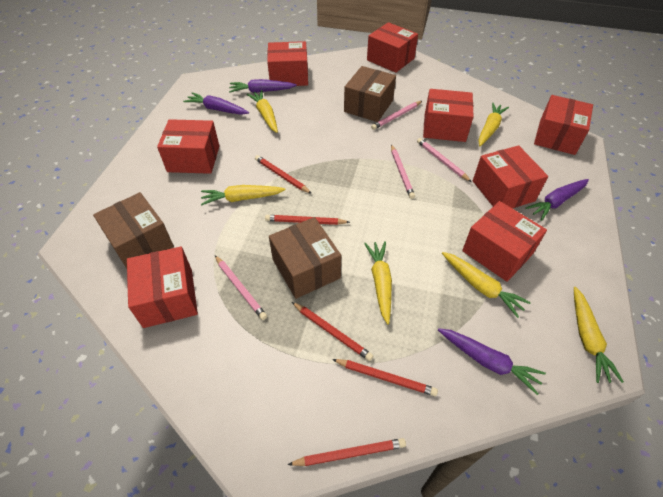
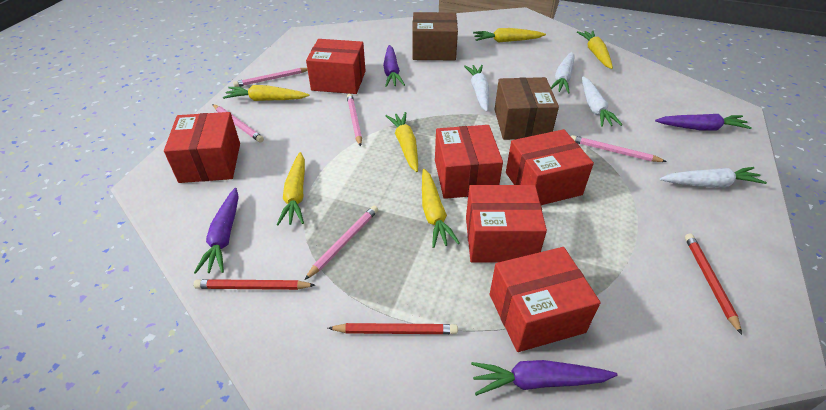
brown box: [93,192,174,268] [269,217,341,299] [344,66,396,122] = 3 -> [412,12,458,60] [494,77,559,140] = 2
pink pencil: [215,255,267,320] [371,101,422,130] [391,144,415,199] [417,138,472,182] = 4 -> [212,104,264,143] [233,68,308,87] [305,206,378,280] [347,94,362,147] [571,135,667,162] = 5
red box: [127,246,198,328] [157,119,219,174] [267,41,308,86] [367,22,418,73] [423,89,474,142] [462,201,547,282] [473,145,548,208] [534,95,593,155] = 8 -> [164,112,240,183] [306,39,366,94] [435,125,503,199] [466,185,547,263] [490,247,601,352] [506,129,594,205] = 6
red pencil: [255,155,312,194] [265,215,350,225] [287,438,406,466] [292,302,373,361] [332,359,438,396] = 5 -> [194,279,315,290] [328,323,458,334] [685,233,742,335] = 3
white carrot: none = 0 -> [464,65,489,112] [551,52,575,94] [582,77,622,127] [660,167,767,188] = 4

